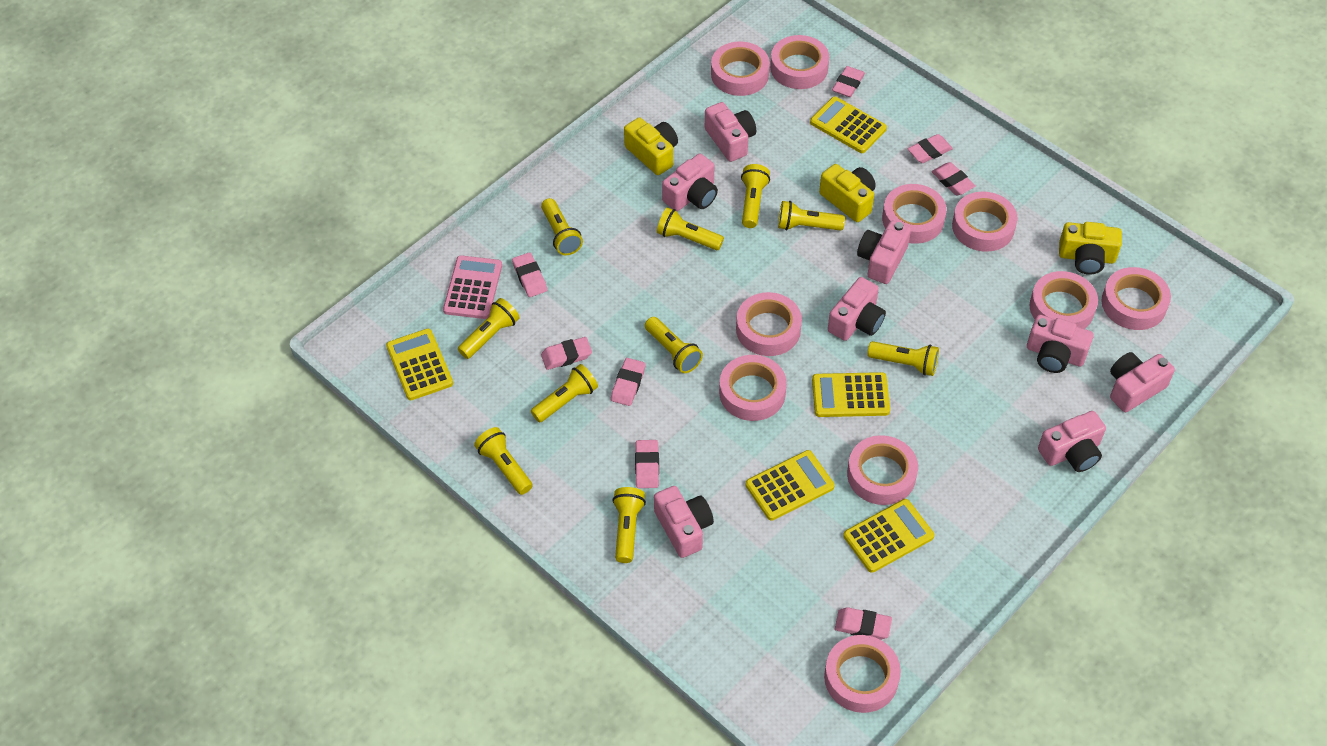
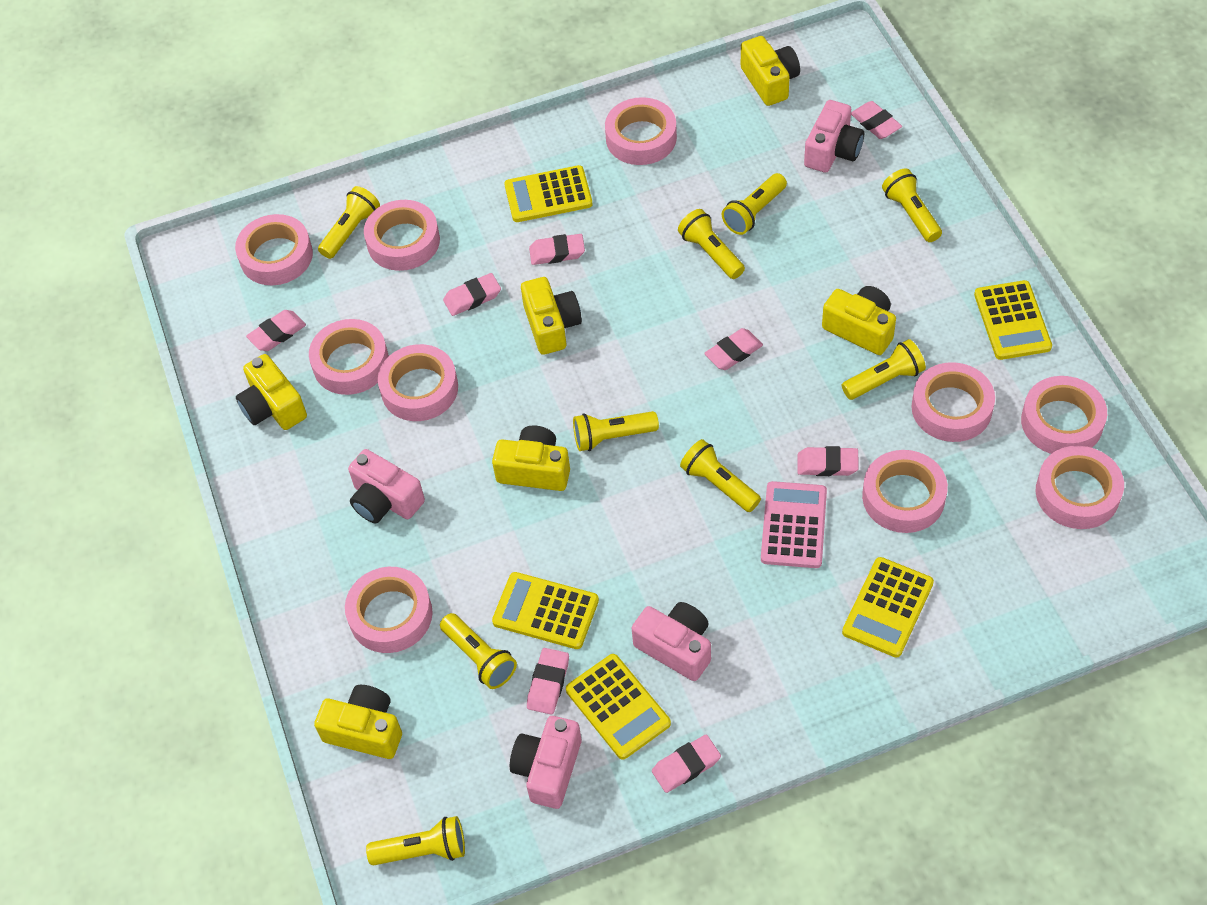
pink camera: [654,486,714,558] [662,154,718,211] [705,102,756,162] [828,277,886,341] [857,220,911,284] [1027,315,1094,373] [1038,411,1106,472] [1110,352,1175,412] = 8 -> [348,449,425,524] [510,716,581,809] [632,602,711,681] [804,100,864,173] = 4
yellow camera: [624,117,678,175] [819,164,876,222] [1059,222,1122,275] = 3 -> [236,354,307,430] [314,685,402,759] [492,425,570,491] [521,277,582,355] [741,36,800,106] [822,286,896,355] = 6
yellow flashlight: [458,298,520,359] [474,427,533,495] [531,364,598,423] [541,198,583,255] [612,487,646,563] [645,317,703,373] [657,207,724,250] [741,164,770,228] [778,201,845,231] [867,341,939,376] = 10 -> [318,186,380,259] [366,816,465,865] [440,613,517,689] [573,411,659,451] [678,209,745,279] [680,439,761,512] [722,173,787,235] [842,339,926,400] [882,169,942,242] = 9

